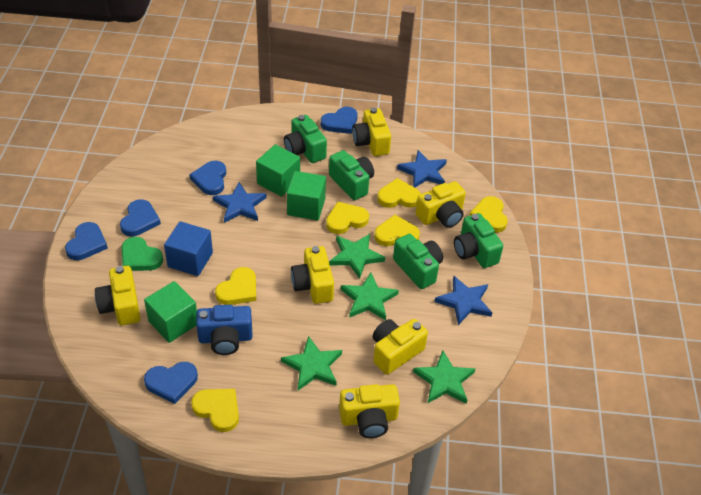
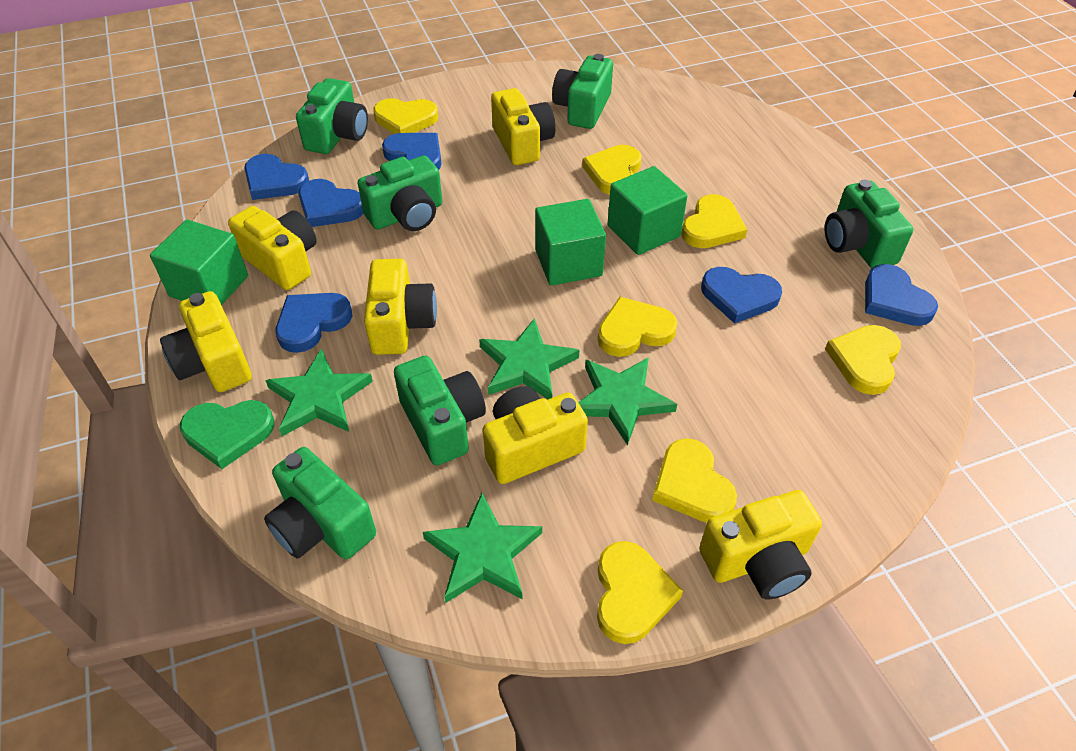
blue camera: [196,305,252,355] = 1 -> none = 0
blue cube: [164,221,213,276] = 1 -> none = 0
blue heart: [65,222,108,260] [120,199,161,236] [144,362,198,404] [189,160,226,195] [321,107,358,134] = 5 -> [244,154,309,200] [276,293,352,353] [298,179,363,227] [382,133,441,170] [701,267,782,324] [865,264,938,326] = 6
blue star: [213,182,267,223] [397,150,447,188] [435,276,493,325] = 3 -> none = 0
green camera: [284,115,327,163] [329,150,374,200] [393,234,443,289] [454,213,503,268] = 4 -> [264,447,376,559] [296,78,368,154] [358,155,442,231] [394,356,486,465] [552,54,613,129] [825,180,913,268] = 6
yellow heart: [191,389,239,432] [215,267,256,305] [326,202,369,234] [374,215,420,246] [377,178,421,208] [469,196,508,233] = 6 -> [373,98,438,134] [582,145,641,195] [597,541,683,644] [598,297,677,357] [652,438,737,522] [681,194,747,248] [825,325,901,395] = 7

